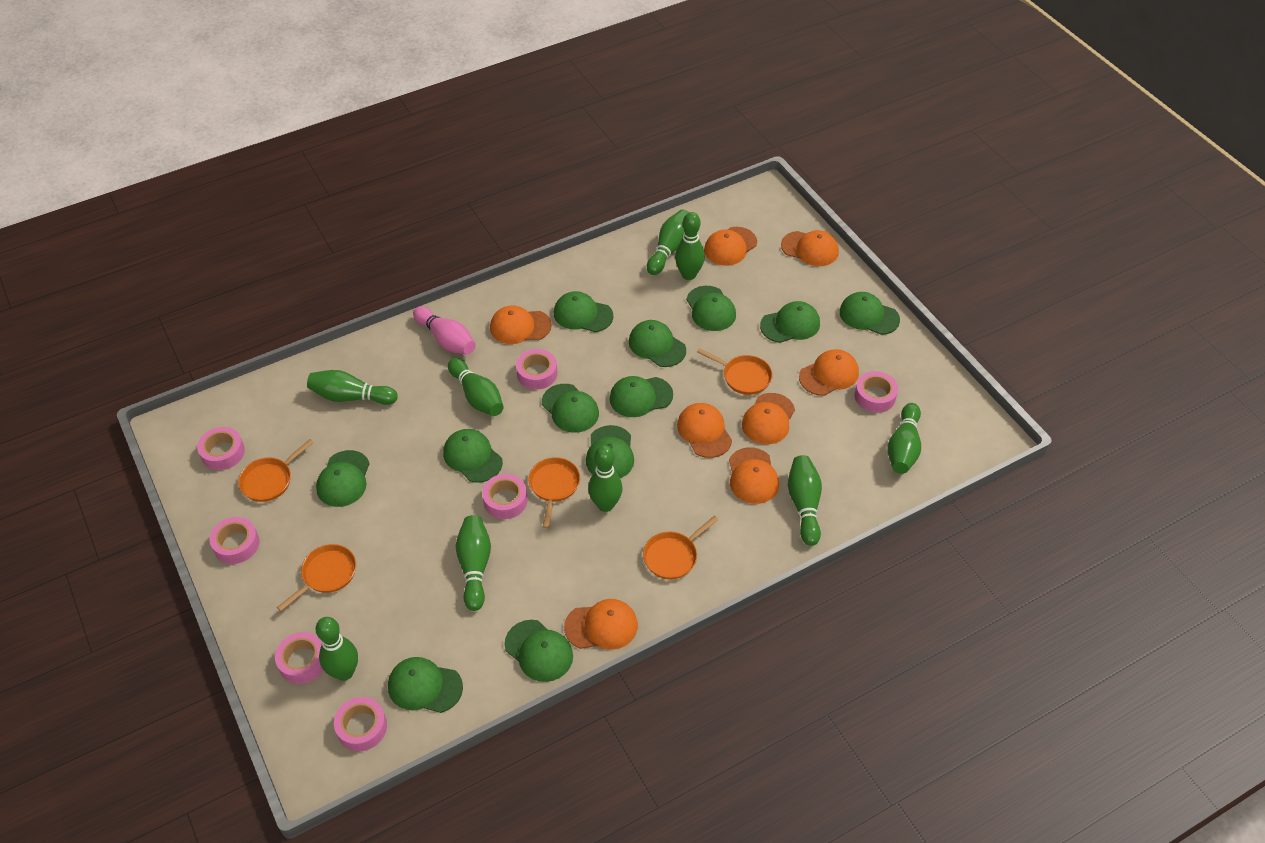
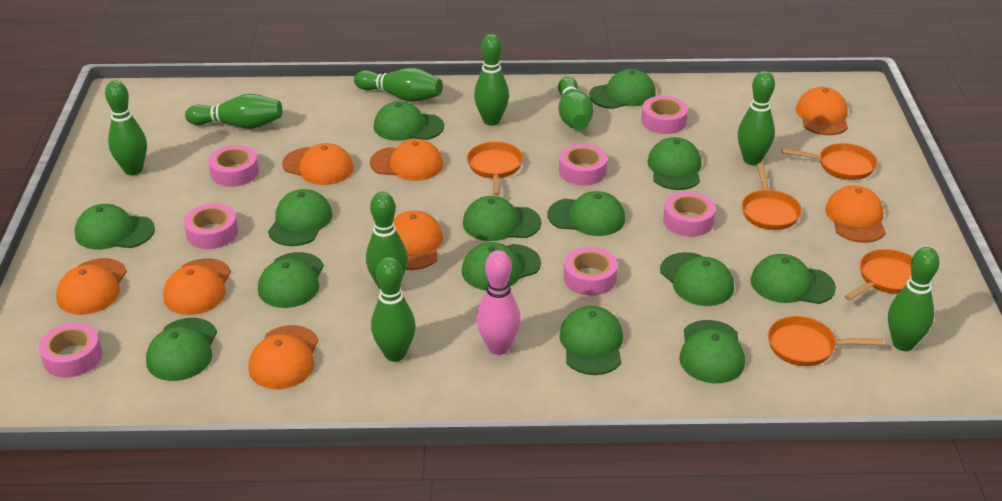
green cap: [316,450,370,507] [388,657,463,713] [443,429,503,483] [505,620,573,682] [542,384,599,433] [554,291,613,332] [586,425,634,478] [609,376,673,417] [629,320,686,367] [686,286,736,331] [760,301,820,343] [839,292,900,335] = 12 -> [75,204,155,249] [146,318,217,381] [258,252,324,308] [268,189,332,246] [374,101,444,141] [462,242,541,290] [463,196,541,241] [548,191,625,236] [559,306,623,375] [589,69,656,109] [647,137,701,190] [660,252,734,306] [679,320,745,383] [751,254,836,304] = 14

